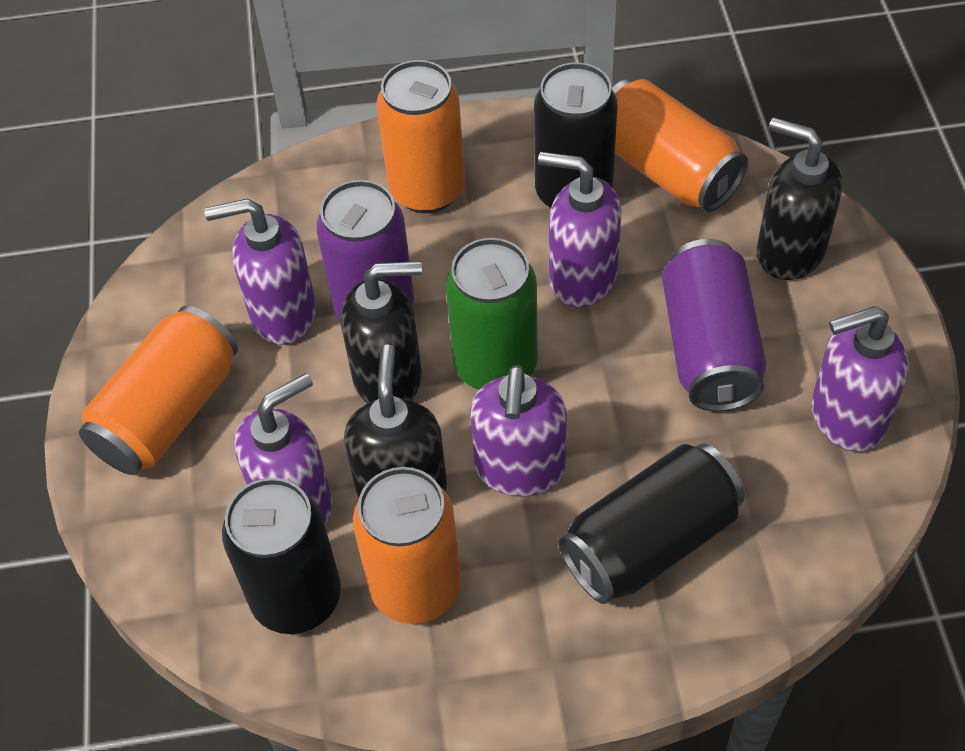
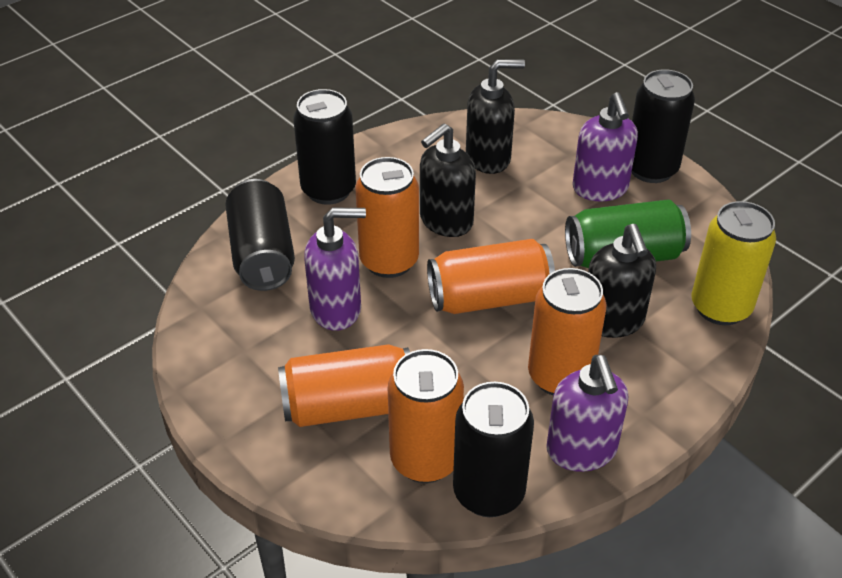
black can: [222,478,341,634] [534,62,618,208] [558,443,745,604] = 3 -> [225,179,295,291] [293,89,356,205] [453,382,534,517] [631,69,695,183] = 4
orange can: [79,306,238,475] [353,467,462,624] [377,60,465,213] [612,79,748,212] = 4 -> [278,344,410,427] [355,157,419,278] [388,349,464,483] [427,239,555,314] [528,268,606,395] = 5
purple can: [316,180,414,321] [662,239,767,412] = 2 -> none = 0
purple soap dispenser: [204,199,316,345] [235,373,333,525] [470,365,567,497] [538,152,621,307] [811,306,909,452] = 5 -> [304,208,366,331] [546,355,628,472] [572,92,638,202] = 3
yellow can: none = 0 -> [691,201,776,325] = 1

